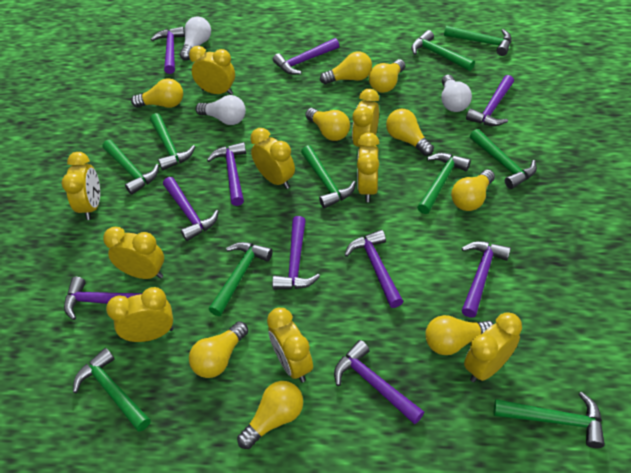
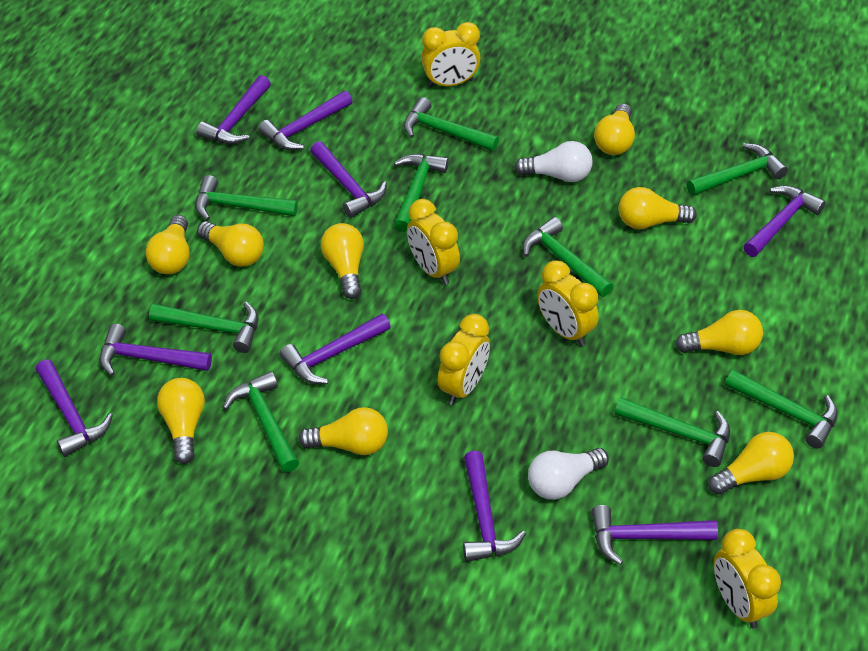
green hammer: [73,348,151,432] [103,140,159,195] [150,113,195,170] [209,242,273,316] [301,145,356,208] [411,30,475,71] [417,153,471,214] [444,26,511,56] [470,129,537,189] [494,392,605,448] = 10 -> [149,302,259,353] [195,175,298,221] [223,371,299,472] [394,154,449,232] [404,97,499,151] [523,217,613,297] [615,397,730,467] [687,143,788,196] [725,370,838,449] = 9
purple hammer: [64,277,142,320] [151,27,185,74] [163,177,219,241] [207,142,246,206] [272,216,320,290] [273,38,339,75] [334,340,424,425] [345,230,403,308] [461,241,511,318] [466,75,514,126] = 10 -> [36,360,113,457] [100,324,212,376] [196,75,271,144] [258,91,353,150] [280,314,391,384] [310,141,387,218] [463,451,526,562] [591,505,718,565] [743,185,826,257] = 9
white light bulb: [180,16,211,60] [195,95,246,125] [441,75,472,112] = 3 -> [514,141,592,182] [528,448,609,500] = 2
yellow clock: [61,152,100,220] [103,227,164,279] [106,287,174,342] [189,46,235,95] [250,128,295,189] [267,308,313,382] [352,89,379,147] [357,133,380,202] [464,312,522,382] = 9 -> [407,199,460,285] [421,22,481,88] [438,314,490,405] [537,260,599,346] [714,529,781,629] = 5

